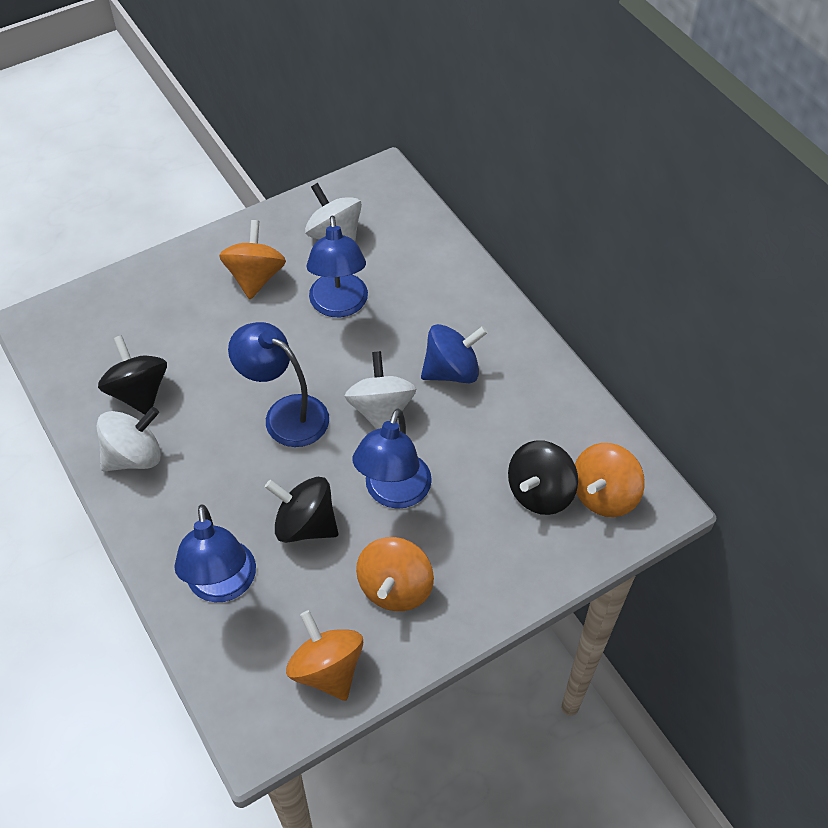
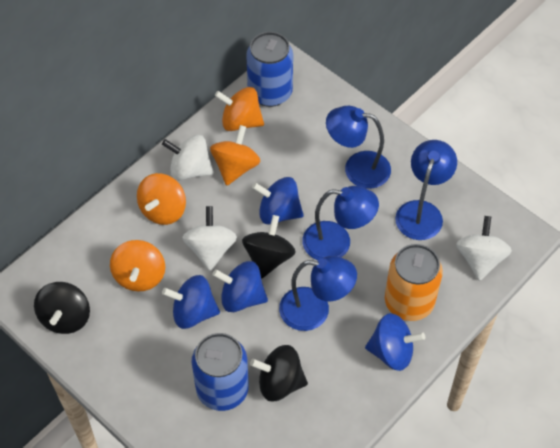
blue can: none = 0 -> [191,333,249,411] [246,32,293,107] = 2
blue spinning top: [421,324,488,383] = 1 -> [162,275,220,329] [213,261,268,312] [252,177,304,225] [365,313,425,371] = 4
orange can: none = 0 -> [385,244,443,321] = 1

